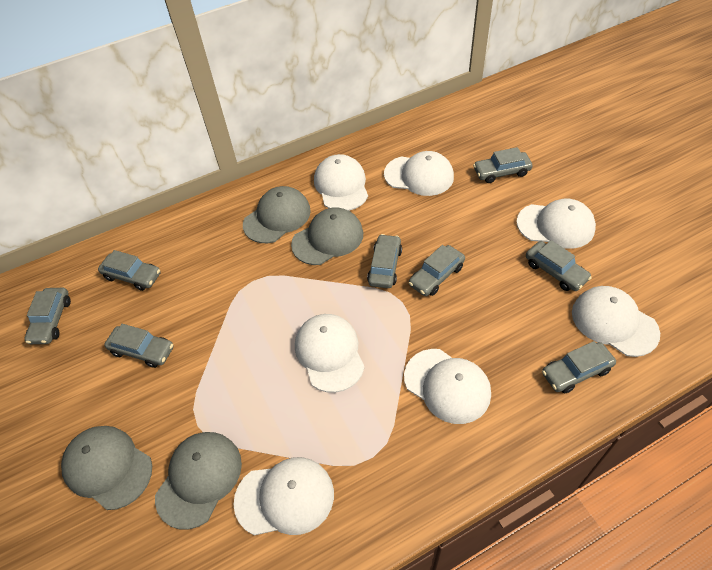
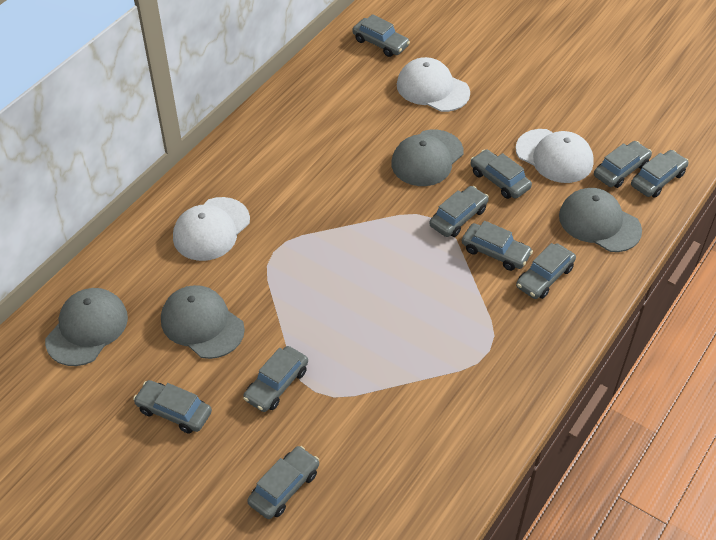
grey car: [25,288,71,344] [98,250,161,291] [104,324,174,368] [367,234,402,288] [409,245,465,296] [473,147,533,183] [526,240,592,291] [542,341,616,393] = 8 -> [133,380,212,434] [243,346,308,412] [247,446,319,519] [352,14,410,57] [429,186,489,237] [462,221,533,271] [470,150,532,199] [516,243,576,299] [594,141,652,188] [631,150,689,198] = 10
white cap: [234,457,334,535] [295,314,365,393] [314,154,368,211] [384,151,454,196] [404,349,491,424] [516,199,596,249] [572,286,660,357] = 7 -> [173,197,250,261] [397,57,470,112] [515,129,594,183] = 3

